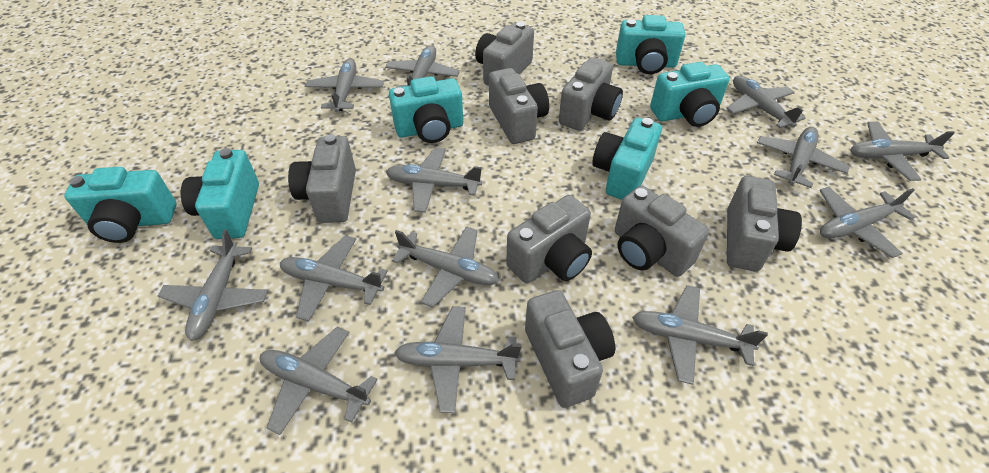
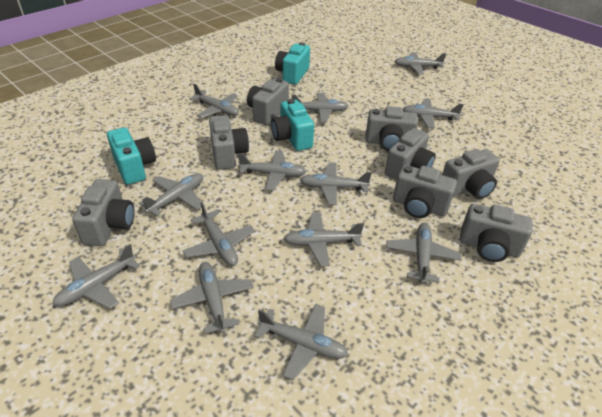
turquoise camera: [64,167,177,243] [181,148,259,239] [389,76,463,143] [592,118,662,200] [616,15,686,74] [650,62,730,127] = 6 -> [107,127,156,185] [271,99,314,151] [275,42,310,85] = 3

